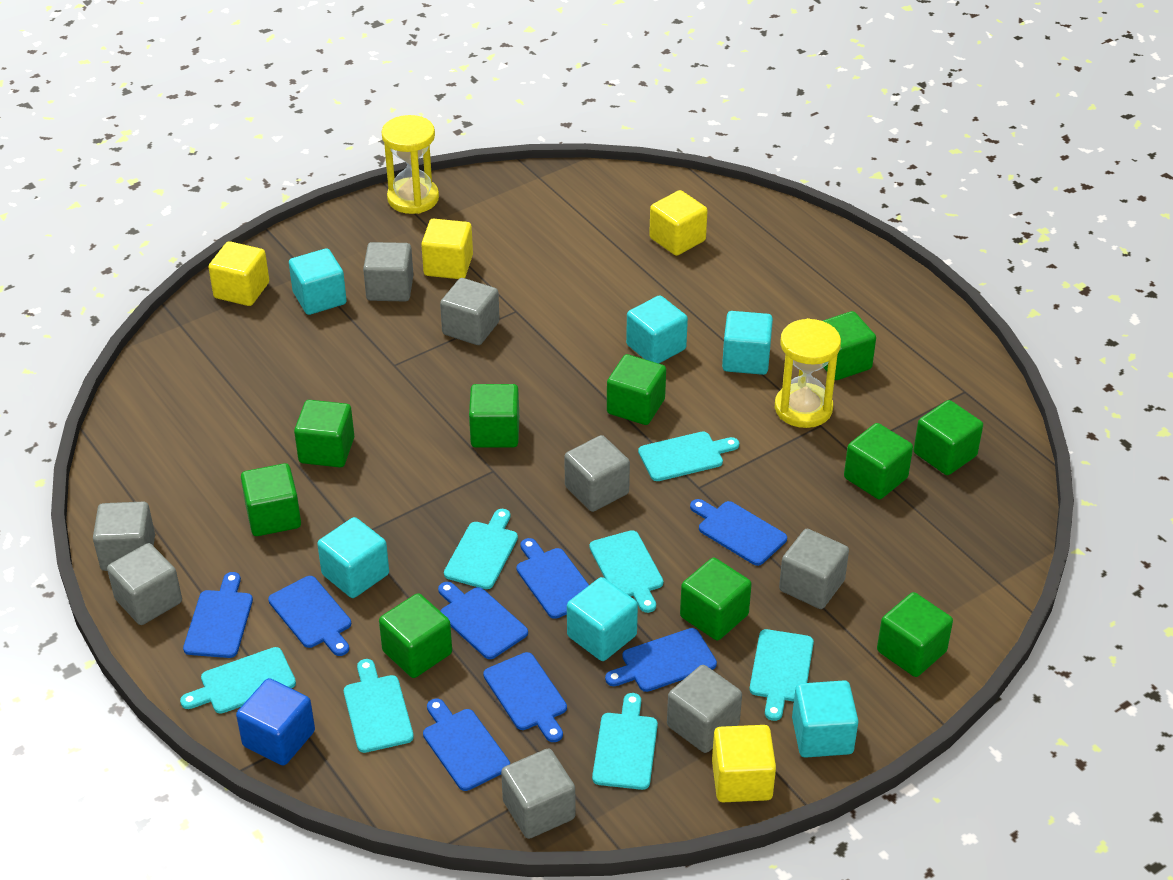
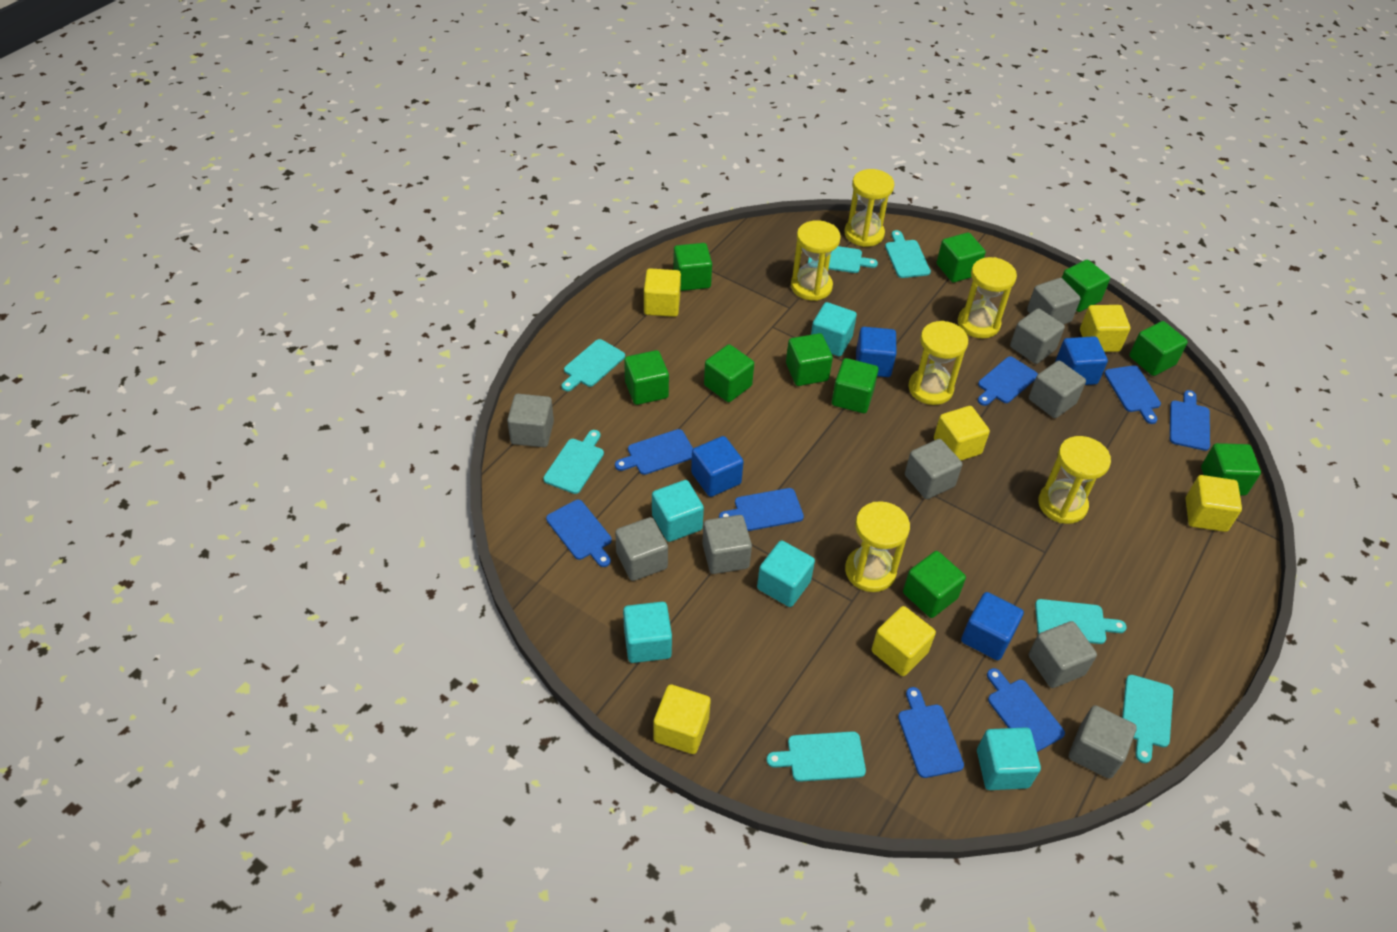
blue cube: [236,678,315,766] = 1 -> [691,436,744,497] [856,327,896,377] [961,592,1024,660] [1055,336,1108,385] = 4
grey cube: [93,502,155,571] [107,543,182,625] [363,242,414,301] [440,278,500,345] [501,748,576,839] [564,435,630,512] [667,665,742,753] [779,529,849,609] = 8 -> [507,394,554,447] [615,517,668,581] [702,515,752,574] [905,439,962,499] [1010,308,1065,364] [1027,278,1081,324] [1029,361,1086,418] [1029,621,1097,688] [1069,705,1137,779] = 9
turquoise cube: [289,248,347,315] [317,517,389,598] [567,577,638,661] [626,295,688,363] [722,311,773,375] [792,680,858,758] = 6 -> [623,602,672,663] [652,480,704,542] [757,540,815,607] [811,302,857,357] [977,727,1041,790] = 5
yellow cube: [208,241,269,306] [421,219,473,279] [649,190,708,256] [712,725,776,802] = 4 -> [644,268,681,317] [653,684,711,754] [871,606,936,676] [934,406,990,461] [1080,305,1130,352] [1186,475,1242,532] = 6
yellow hourglass: [382,115,439,214] [775,318,841,428] = 2 -> [791,220,841,301] [844,169,894,247] [845,501,910,592] [908,321,968,405] [958,257,1017,338] [1038,436,1111,524] = 6

